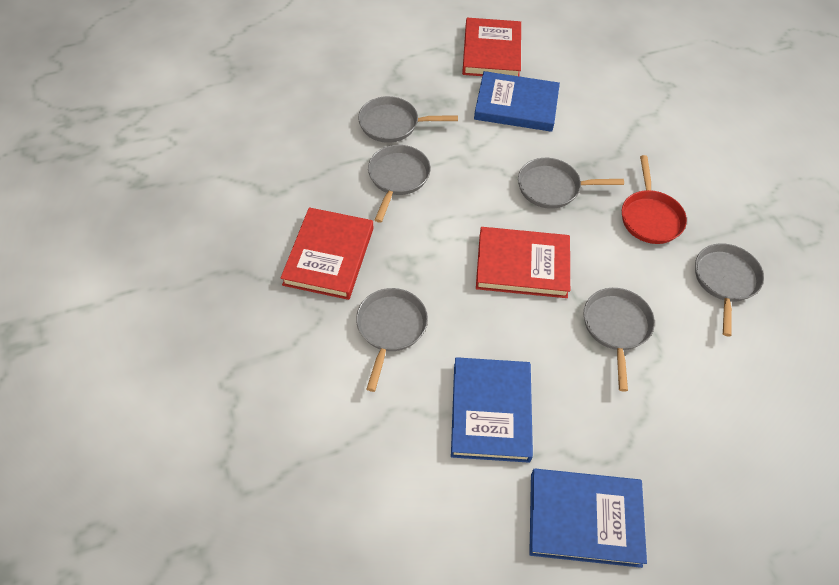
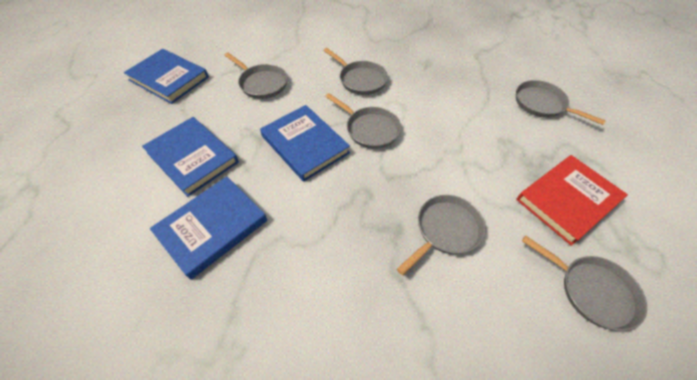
blue book: [451,357,533,463] [474,71,560,132] [529,469,647,568] = 3 -> [124,49,209,104] [142,117,239,197] [150,177,267,280] [260,105,350,182] = 4
red book: [281,207,373,300] [462,18,521,77] [476,227,570,298] = 3 -> [516,155,628,246] = 1
red pan: [622,155,687,244] = 1 -> none = 0

